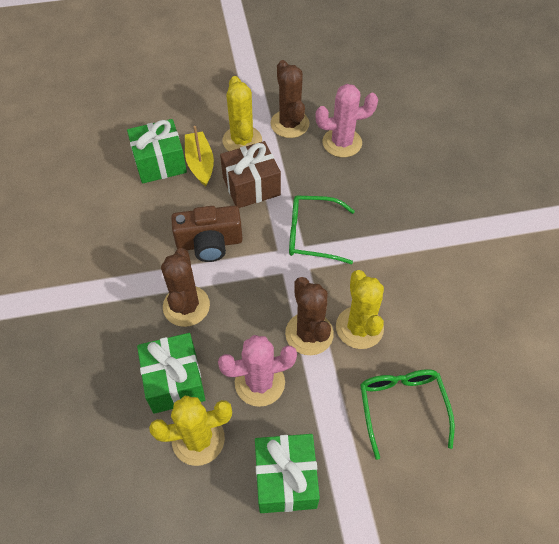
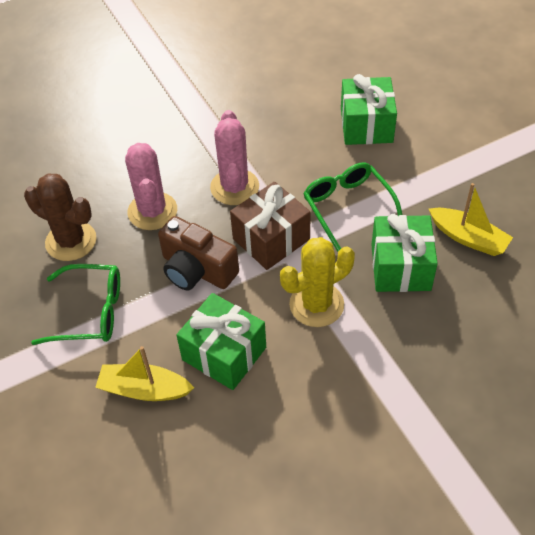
brown cactus: [161,248,210,327] [271,60,309,138] [285,277,334,355] = 3 -> [24,173,96,261] = 1
yellow boat: [185,126,214,186] = 1 -> [95,346,194,401] [429,183,513,256] = 2
yellow cactus: [149,396,232,466] [223,76,262,151] [336,270,384,349] = 3 -> [280,237,355,327] = 1

